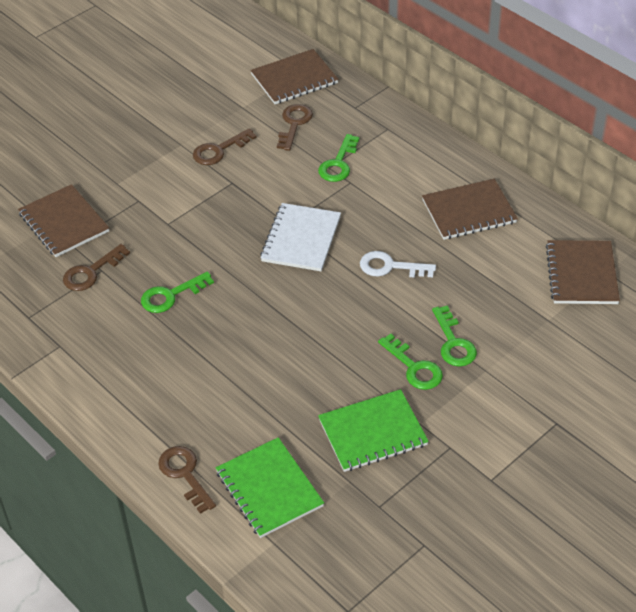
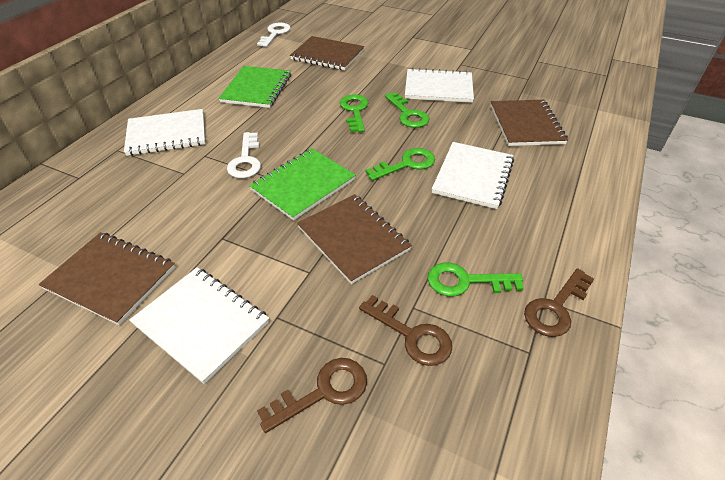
brown key: [63,244,130,291] [158,446,216,514] [193,128,257,165] [277,104,313,151] = 4 -> [257,358,367,433] [359,295,452,366] [524,268,594,337] = 3
white key: [360,251,436,278] = 1 -> [227,132,261,178] [257,23,291,47] = 2
white notebook: [260,203,341,271] = 1 -> [124,109,205,156] [129,267,269,384] [405,68,474,103] [432,142,514,209] = 4

